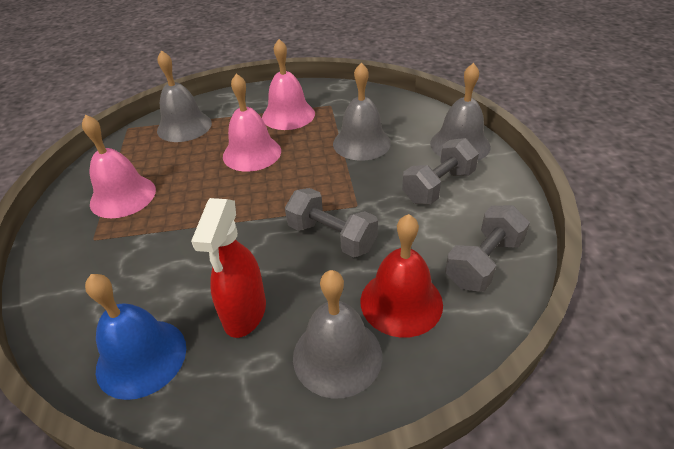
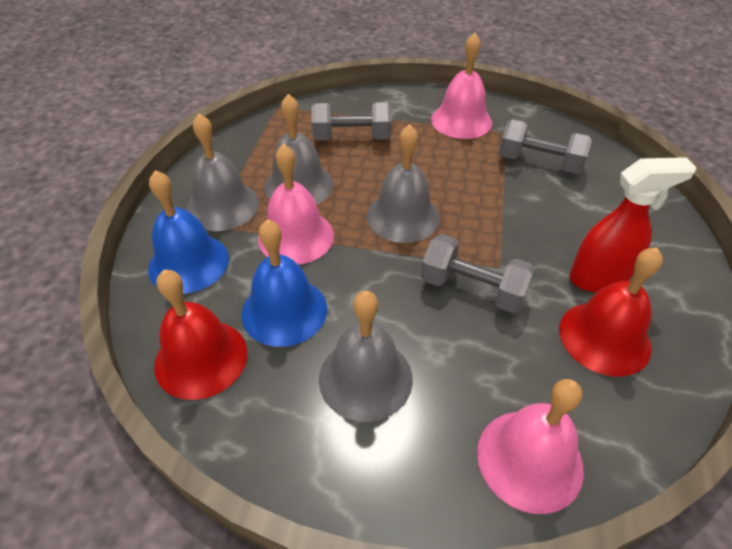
blue bell: [85,274,186,400] = 1 -> [148,170,229,294] [241,219,327,347] = 2
red bell: [360,214,443,338] = 1 -> [154,270,247,400] [559,248,663,377] = 2

